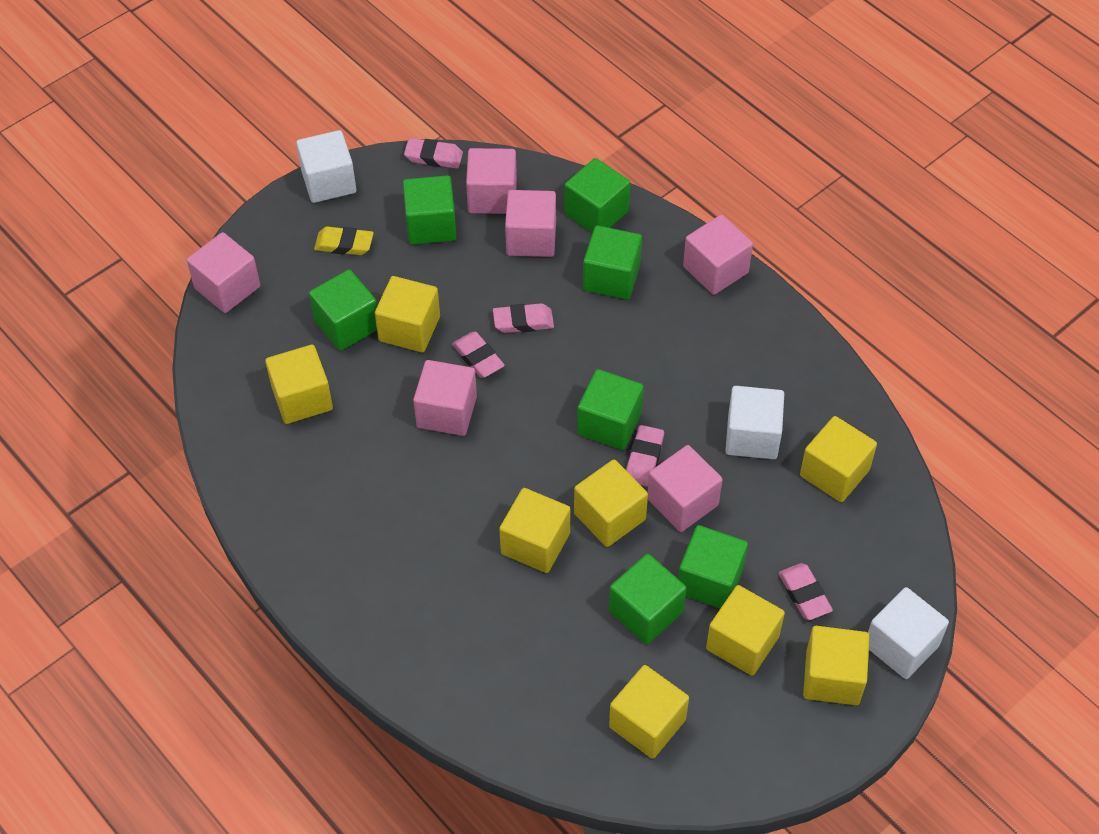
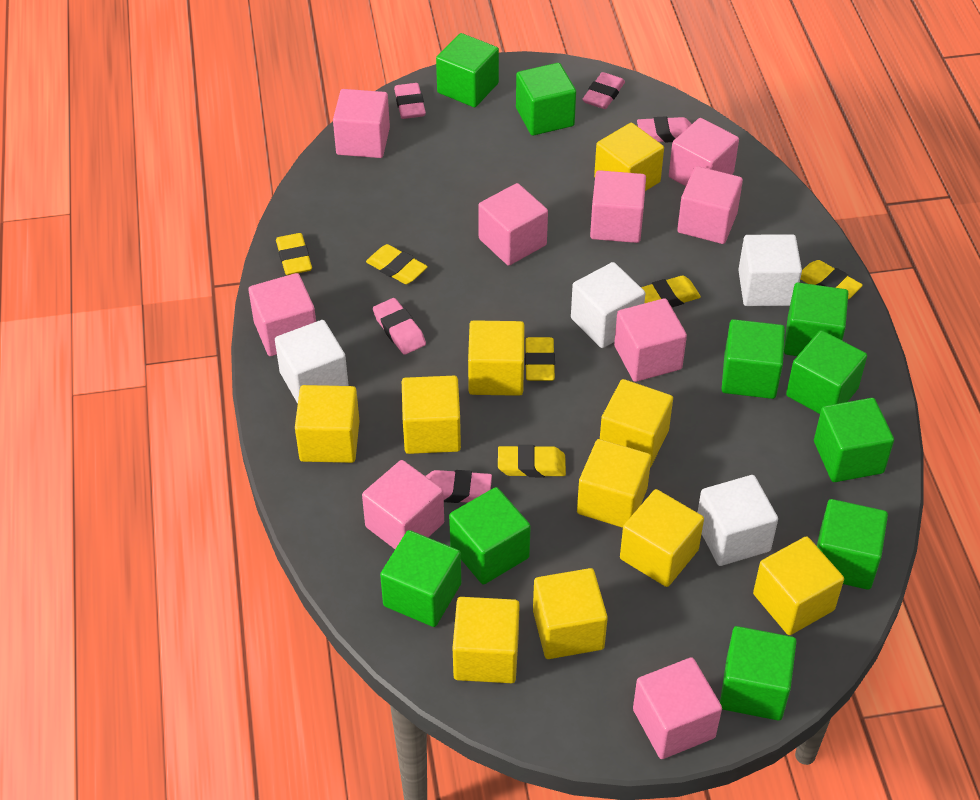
green cube: [309,269,377,351] [403,175,457,245] [564,158,630,233] [577,369,644,450] [583,225,642,300] [609,554,687,644] [678,525,748,608] = 7 -> [380,530,461,627] [436,33,499,107] [449,487,531,584] [516,63,576,136] [720,626,797,721] [722,319,785,399] [784,282,848,356] [786,330,867,414] [814,398,894,482] [817,499,888,590] = 10
pink cube: [187,232,260,313] [413,360,477,436] [466,148,517,214] [505,190,556,257] [648,445,723,532] [683,215,753,295] = 6 -> [248,273,316,356] [333,89,390,158] [362,460,444,549] [478,183,548,266] [590,170,646,243] [614,298,687,382] [633,657,722,759] [669,118,739,186] [677,166,743,244] = 9
white cube: [296,130,356,203] [725,386,784,459] [868,587,949,679] = 3 -> [275,320,349,404] [571,262,645,348] [697,475,778,566] [738,234,802,306] = 4
yellow cube: [265,345,333,424] [375,276,440,352] [499,488,570,573] [574,460,648,547] [609,665,689,759] [706,585,785,676] [800,416,877,502] [803,626,869,705] = 8 -> [295,385,359,463] [402,376,461,454] [453,597,520,683] [468,320,525,396] [533,568,608,659] [577,439,651,528] [594,123,664,191] [600,379,673,467] [620,489,704,587] [753,536,844,635] = 10
yellow eraser: [314,227,374,255] = 1 -> [276,233,312,275] [366,244,428,284] [498,445,566,477] [525,337,555,381] [641,275,701,307] [800,260,863,299] = 6

